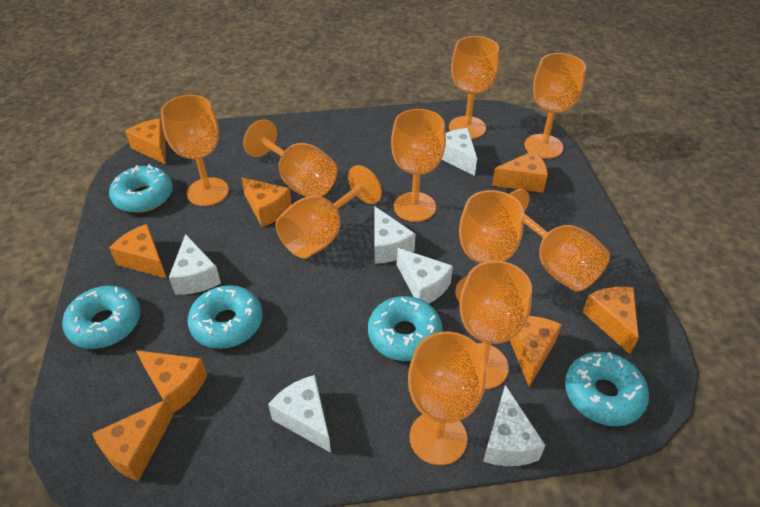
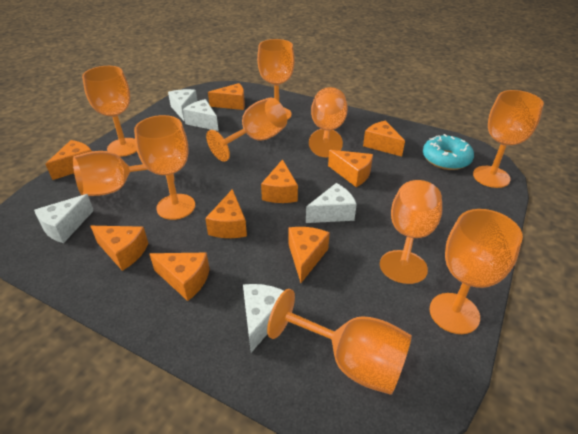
orange cheese: [92,400,173,481] [109,224,167,279] [125,118,166,164] [136,350,207,413] [241,177,292,227] [492,151,548,193] [510,316,562,387] [582,287,639,354] = 8 -> [46,140,92,180] [90,226,148,271] [149,253,210,301] [205,189,247,238] [208,83,245,110] [261,159,298,203] [288,227,330,283] [328,150,373,187] [363,120,405,157] = 9
turquoise donut: [62,286,141,349] [109,164,173,213] [188,285,263,349] [368,296,443,361] [565,352,649,426] = 5 -> [423,134,474,170] = 1
white cheese: [169,234,221,295] [268,375,331,453] [375,207,416,264] [397,248,453,304] [442,128,477,176] [483,385,546,466] = 6 -> [34,194,94,243] [168,89,197,121] [183,99,219,131] [243,284,284,353] [306,183,357,223] = 5

